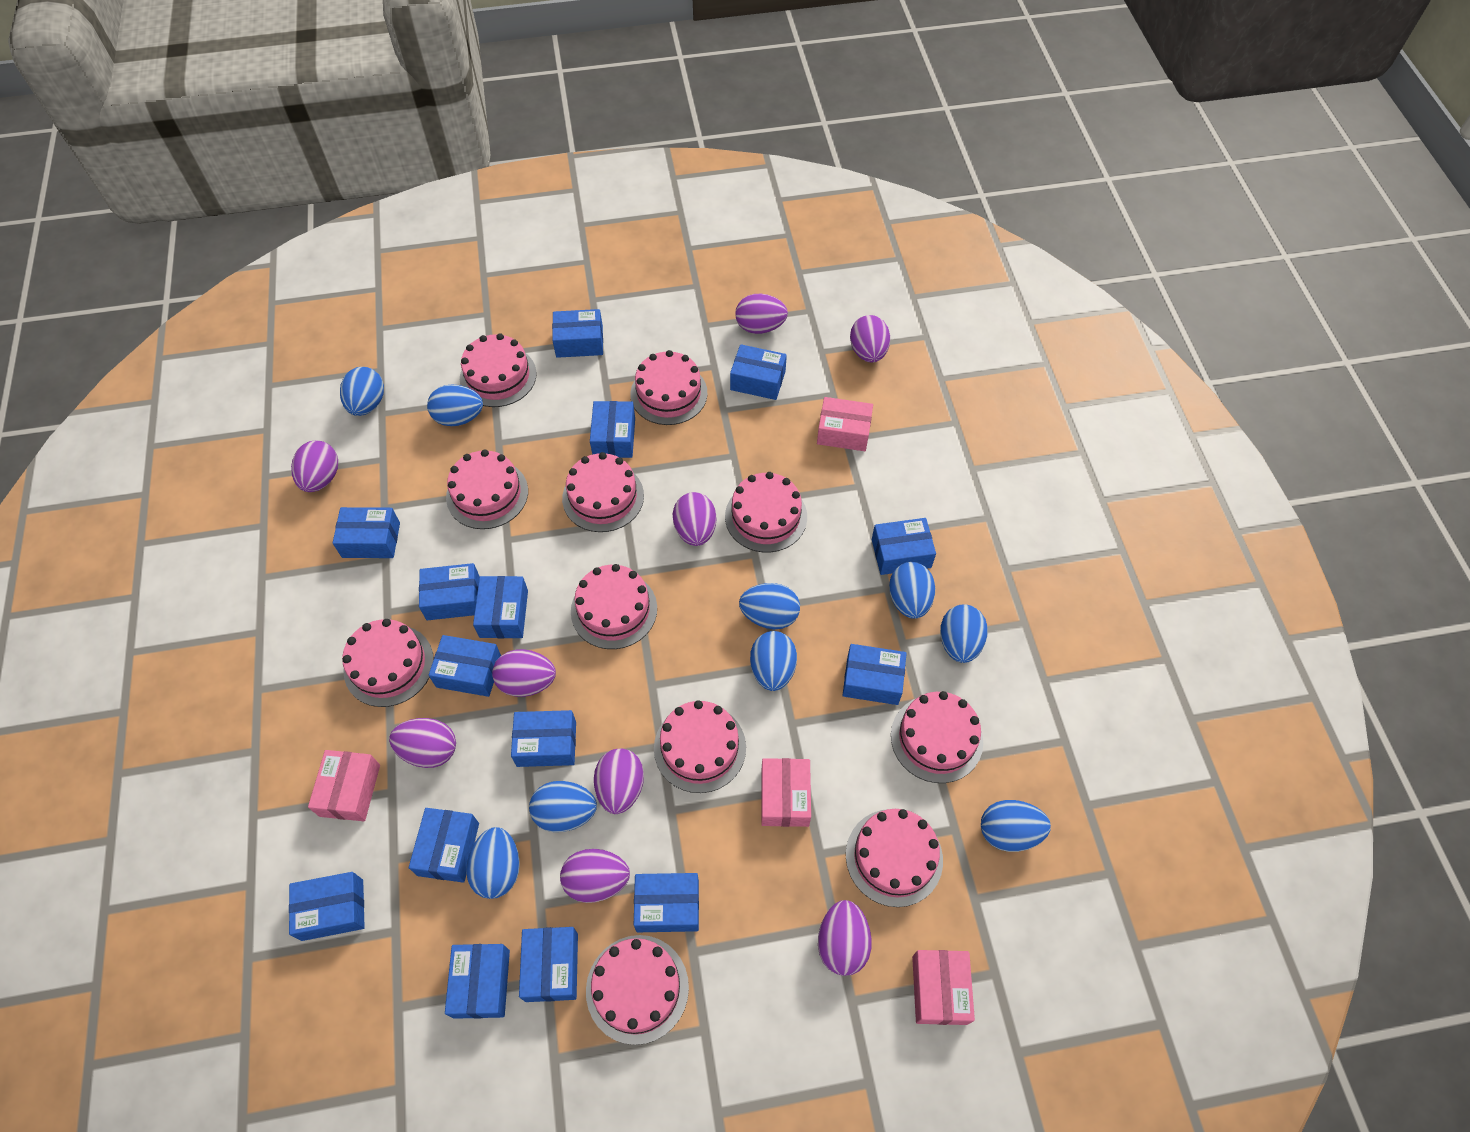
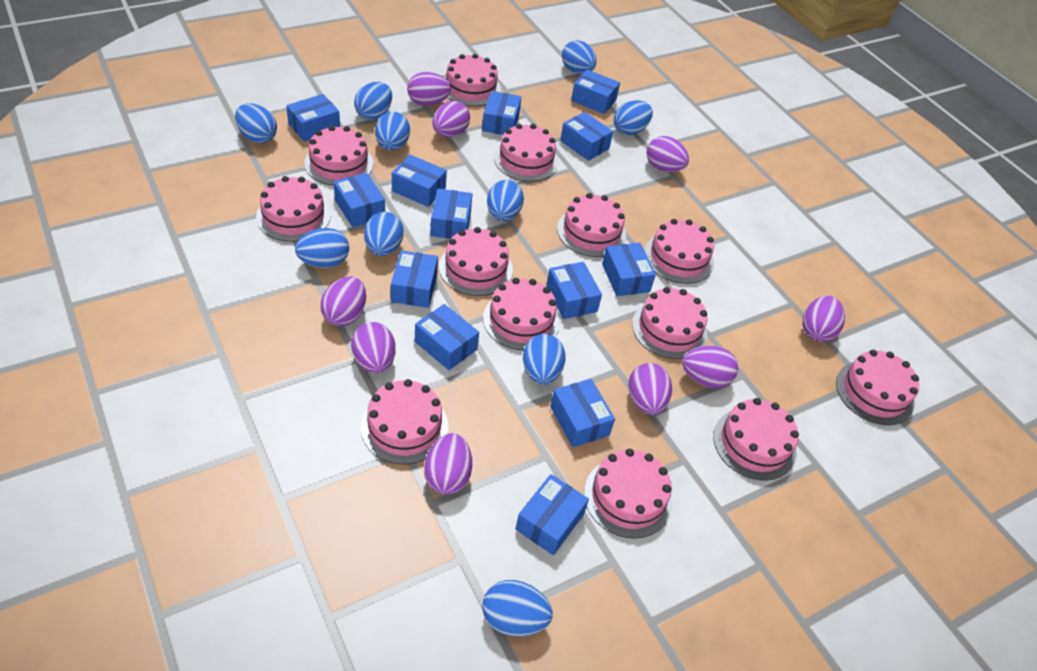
blue box: [289,872,365,941] [333,507,400,558] [409,808,479,883] [419,563,480,620] [429,635,501,697] [445,944,510,1019] [473,576,528,638] [511,710,576,767] [519,927,578,1002] [552,309,603,358] [590,401,635,458] [634,873,699,932] [730,344,787,400] [842,644,907,705] [872,518,936,575] = 15 -> [286,94,340,142] [334,173,385,227] [391,250,438,308] [392,155,447,207] [415,304,479,370] [430,189,472,239] [482,91,521,135] [515,474,589,555] [546,262,602,319] [550,379,615,447] [560,112,613,161] [571,70,620,114] [602,243,656,296] = 13
blue egg: [340,367,384,416] [427,384,483,426] [466,827,520,899] [529,781,597,832] [739,583,800,629] [750,631,797,691] [889,562,935,619] [940,604,988,663] [981,800,1051,852] = 9 -> [235,104,277,143] [295,228,349,268] [354,82,392,120] [364,212,404,256] [375,112,410,150] [482,580,553,637] [487,180,524,221] [523,334,566,385] [562,40,597,74] [614,100,653,135] = 10
pink box: [308,750,380,821] [761,758,811,827] [817,397,873,451] [912,950,975,1025] = 4 -> none = 0
pink cake: [342,619,434,707] [446,449,528,529] [460,333,537,407] [562,452,644,532] [571,564,657,649] [586,935,689,1045] [630,350,707,425] [654,700,746,793] [725,472,807,552] [846,809,943,907] [891,691,983,783] = 11 -> [256,176,331,242] [304,125,373,186] [361,379,448,464] [439,227,513,296] [444,54,501,106] [483,278,560,350] [494,124,559,182] [557,193,626,257] [584,448,673,538] [632,287,707,359] [644,219,714,284] [713,398,799,481] [836,350,919,425] = 13

